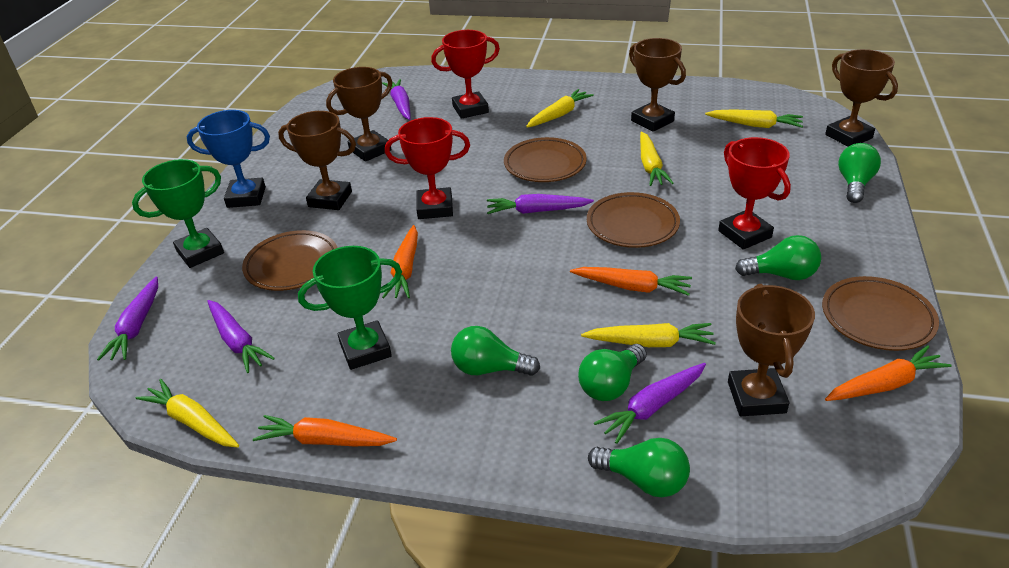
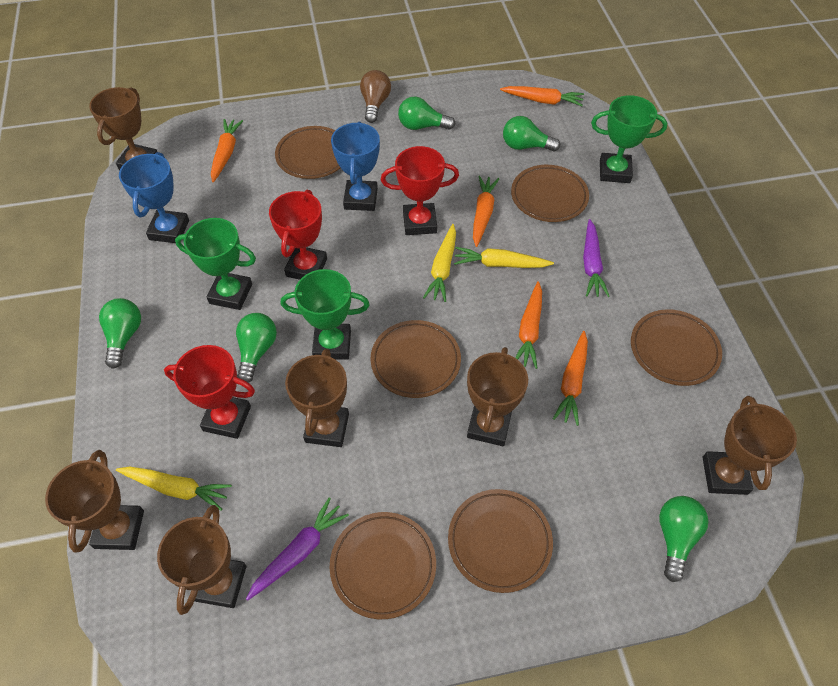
blue trophy: [187,110,270,208] = 1 -> [119,152,189,243] [331,121,380,211] = 2
brown light bulb: none = 0 -> [360,70,391,123] = 1
brown plate: [242,230,337,291] [504,137,587,182] [587,192,680,248] [822,276,939,351] = 4 -> [275,126,340,179] [330,512,436,619] [370,320,461,398] [448,489,553,593] [511,165,589,222] [631,309,722,386] = 6
brown trophy: [278,111,356,210] [326,67,392,162] [629,38,686,132] [728,284,815,416] [825,49,898,147] = 5 -> [45,450,144,553] [89,87,157,170] [157,505,246,615] [285,349,349,447] [467,347,528,446] [702,396,797,495] = 6
green trophy: [132,159,224,268] [298,246,402,370] = 2 -> [175,218,256,310] [281,269,370,360] [591,95,667,183] = 3
orange carrot: [253,415,397,446] [382,225,418,298] [570,267,692,296] [825,345,952,401] = 4 -> [211,119,243,182] [473,175,499,247] [500,86,584,106] [515,281,542,369] [553,331,588,426] = 5
purple carrot: [97,276,158,361] [207,300,275,373] [382,79,411,120] [487,194,594,214] [594,363,706,444] = 5 -> [246,497,349,601] [583,219,610,297] = 2
yellow carrot: [136,379,239,447] [526,89,594,128] [581,323,716,347] [640,131,673,186] [705,109,803,128] = 5 -> [116,467,232,511] [423,224,456,302] [454,247,554,268] = 3

